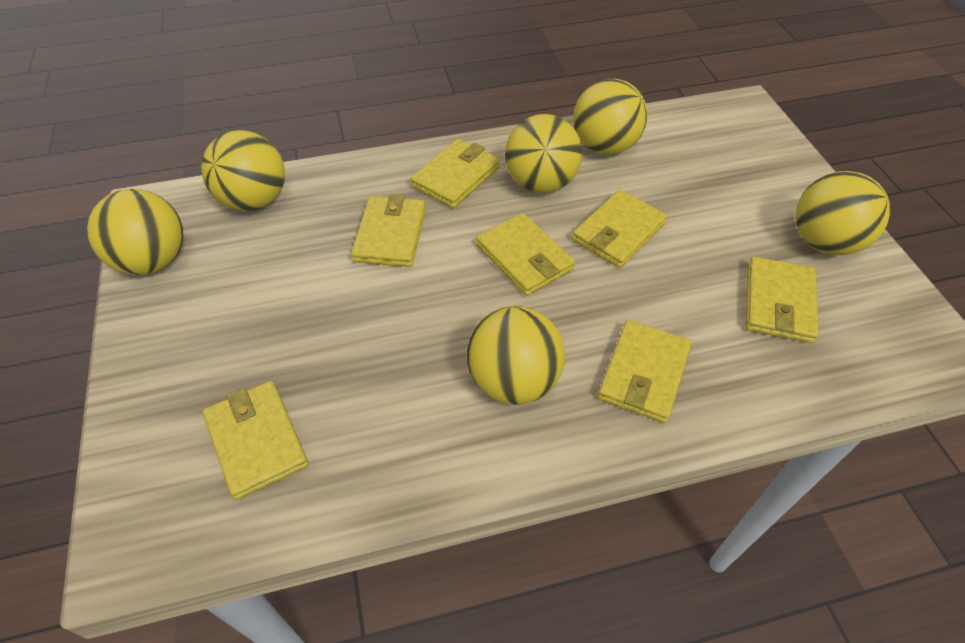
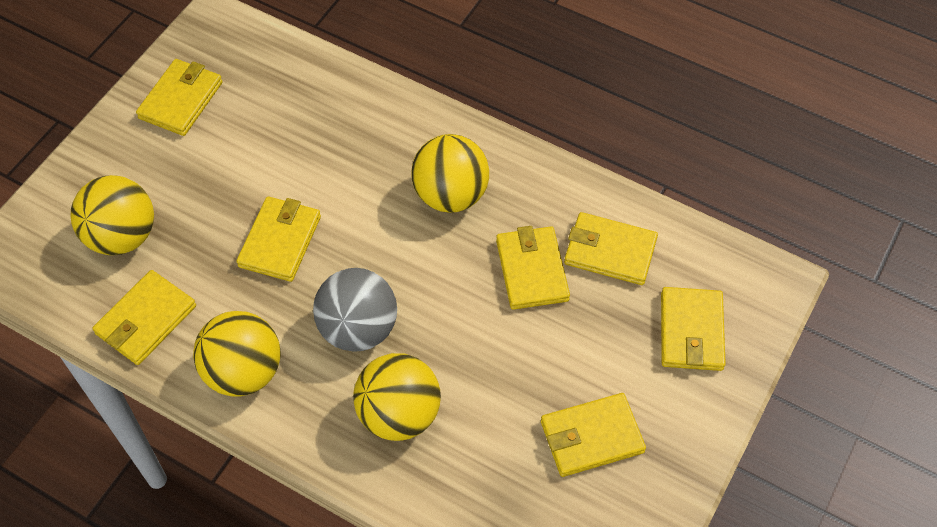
grey ball: none = 0 -> [313,268,397,352] = 1
yellow ball: [87,189,183,275] [201,130,285,211] [467,306,565,405] [505,114,582,193] [573,79,647,155] [795,171,890,255] = 6 -> [71,175,154,255] [193,311,281,397] [353,353,441,441] [411,134,489,213] = 4

